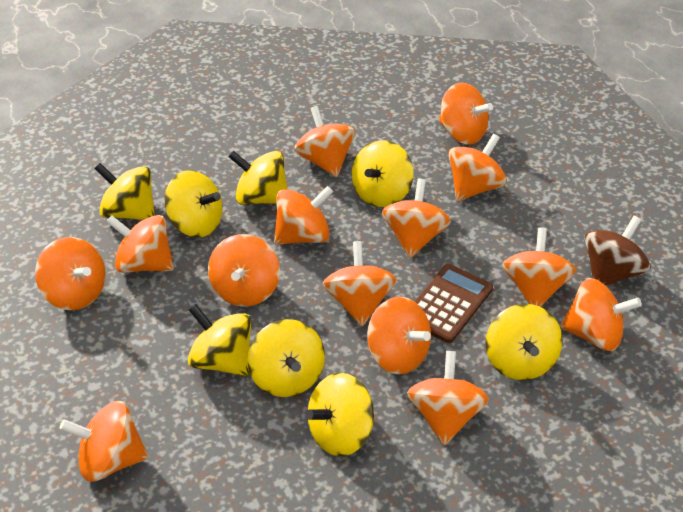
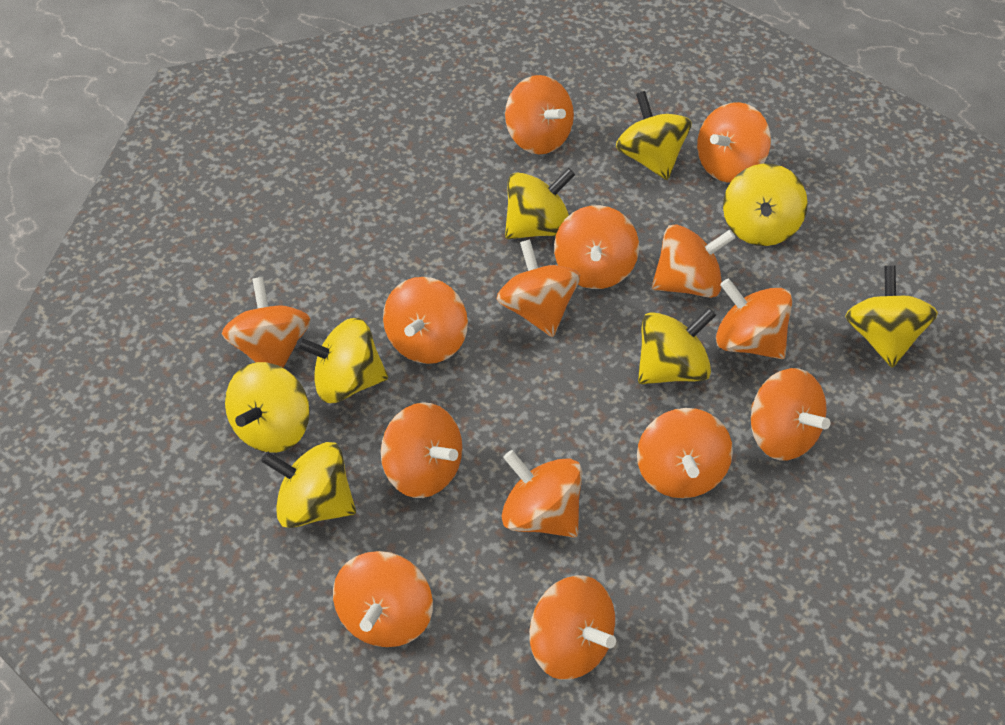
brown calculator: [414,264,493,343] = 1 -> none = 0
brown spinning top: [585,216,650,286] = 1 -> none = 0

